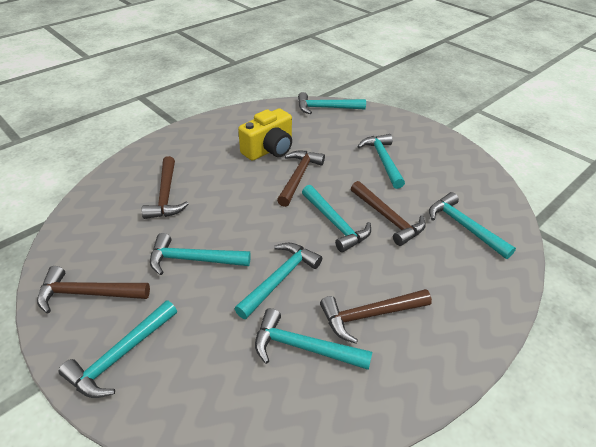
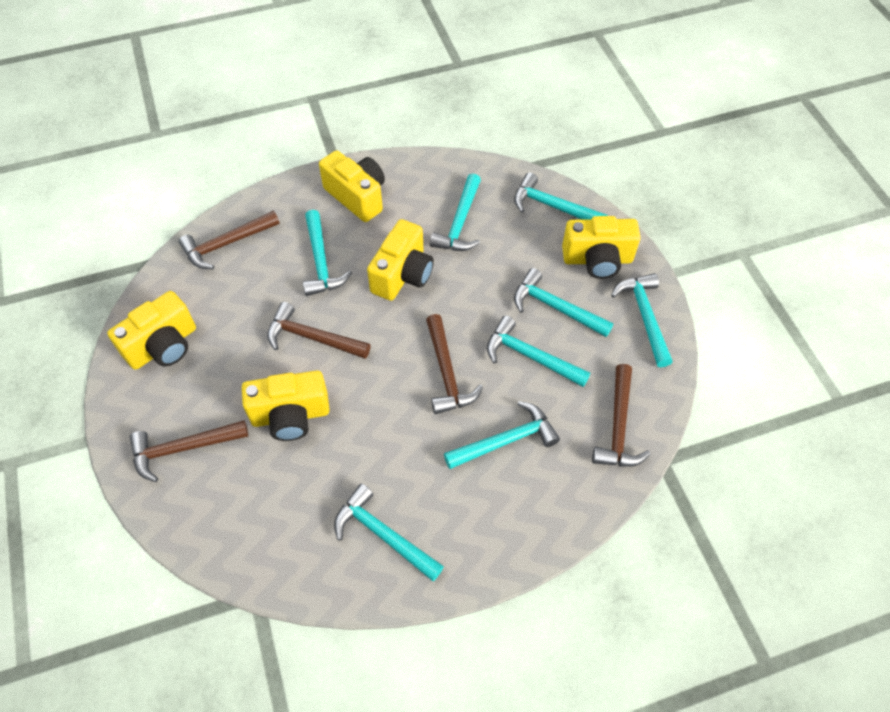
yellow camera: [238,108,292,161] = 1 -> [107,291,196,370] [242,370,330,441] [319,150,385,222] [367,219,434,301] [562,216,641,279] = 5

